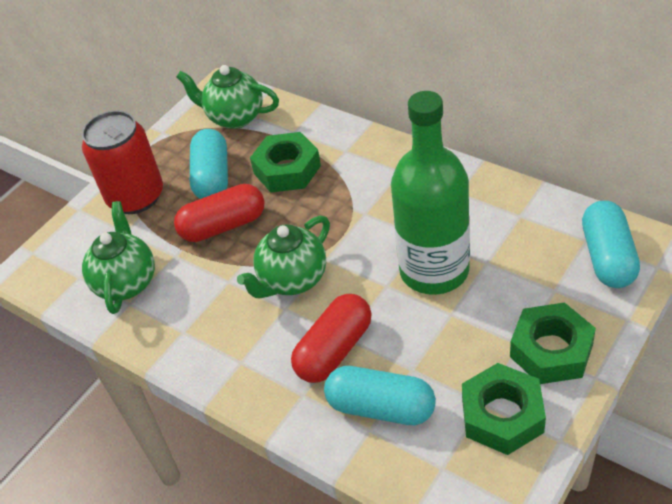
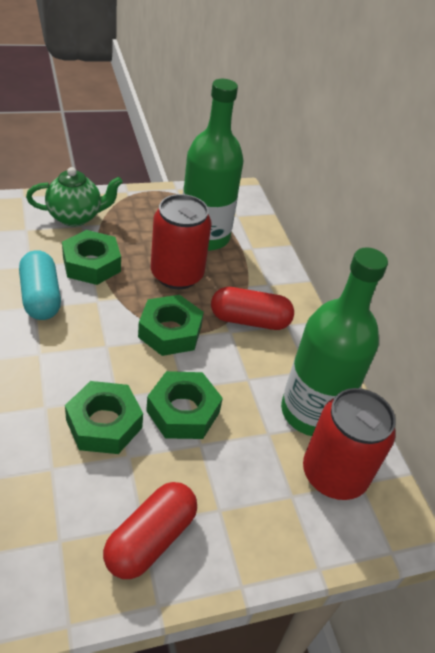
green bottle: [391,91,470,295] = 1 -> [183,79,243,251] [281,247,388,436] = 2
green nut: [250,132,321,192] [462,363,546,455] [510,302,596,384] = 3 -> [62,230,121,285] [65,381,143,454] [138,295,204,356] [146,371,223,439] = 4
green teapot: [82,201,155,314] [176,65,279,129] [237,216,330,298] = 3 -> [26,167,123,227] = 1
red can: [82,110,163,214] = 1 -> [151,194,212,289] [303,388,396,500] = 2
turquoise capsule: [190,129,228,199] [324,366,436,425] [582,201,640,288] = 3 -> [19,250,61,320] = 1

